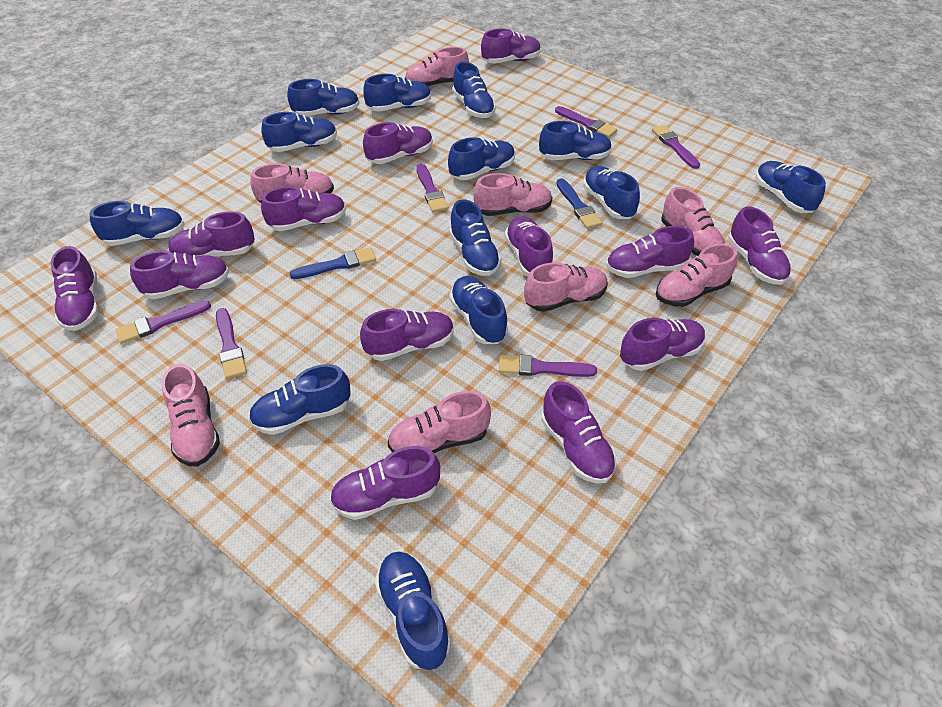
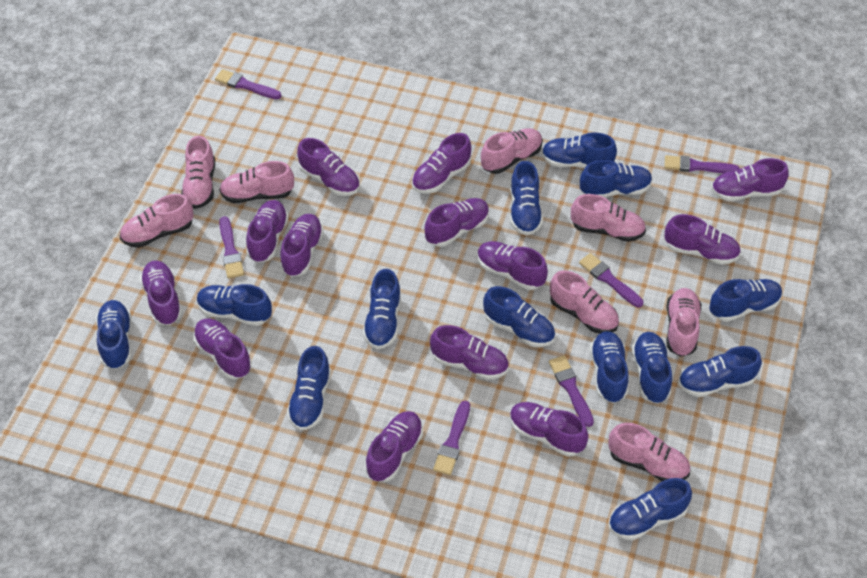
blue brush: [290,247,376,279] [556,178,602,229] = 2 -> none = 0

